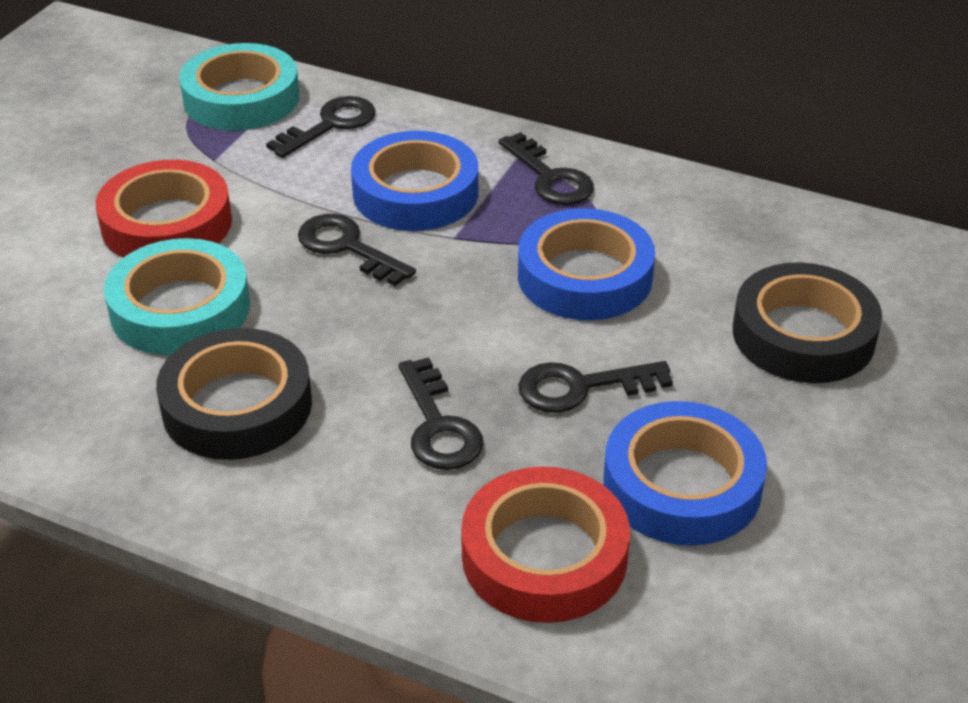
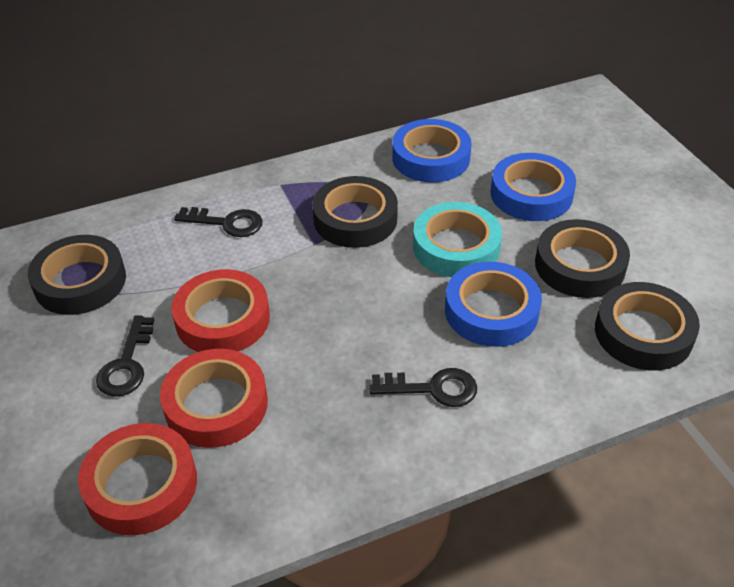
black key: [266,96,376,158] [298,214,416,286] [399,357,483,470] [499,132,594,205] [518,361,673,413] = 5 -> [96,315,154,397] [174,207,262,237] [369,368,477,407] = 3
black tape: [156,328,312,460] [733,262,882,383] = 2 -> [28,235,126,315] [312,176,398,248] [535,219,630,298] [595,282,700,371] = 4
red tape: [96,160,232,258] [461,466,630,623] = 2 -> [78,423,197,535] [160,349,268,448] [171,269,270,352] = 3
turquoise tape: [104,238,250,355] [179,43,299,131] = 2 -> [413,202,502,277] = 1

